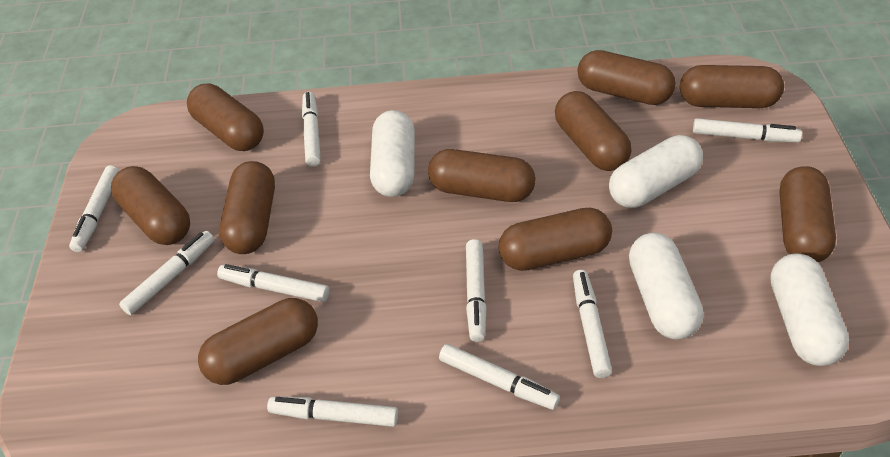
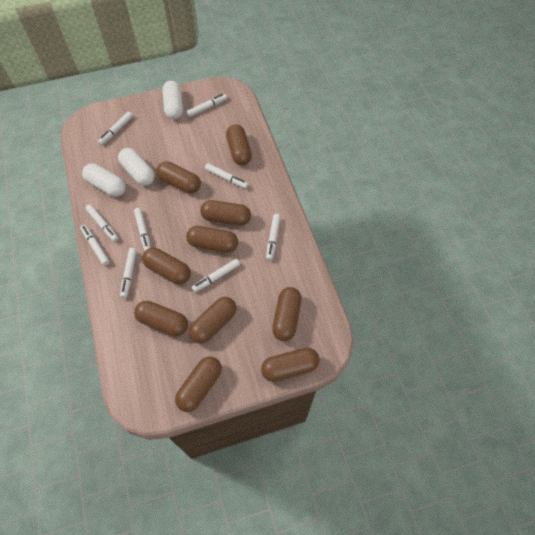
white capsule: [370,110,415,197] [609,135,703,208] [629,233,703,340] [770,253,849,366] = 4 -> [82,164,126,197] [118,148,155,186] [162,81,183,119] = 3

